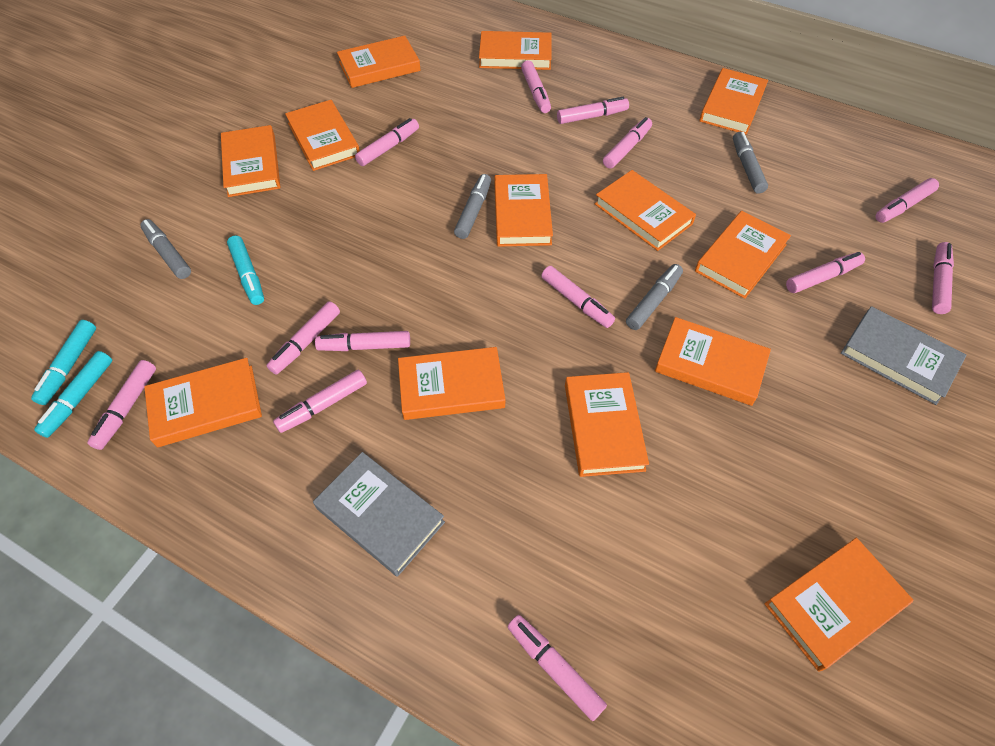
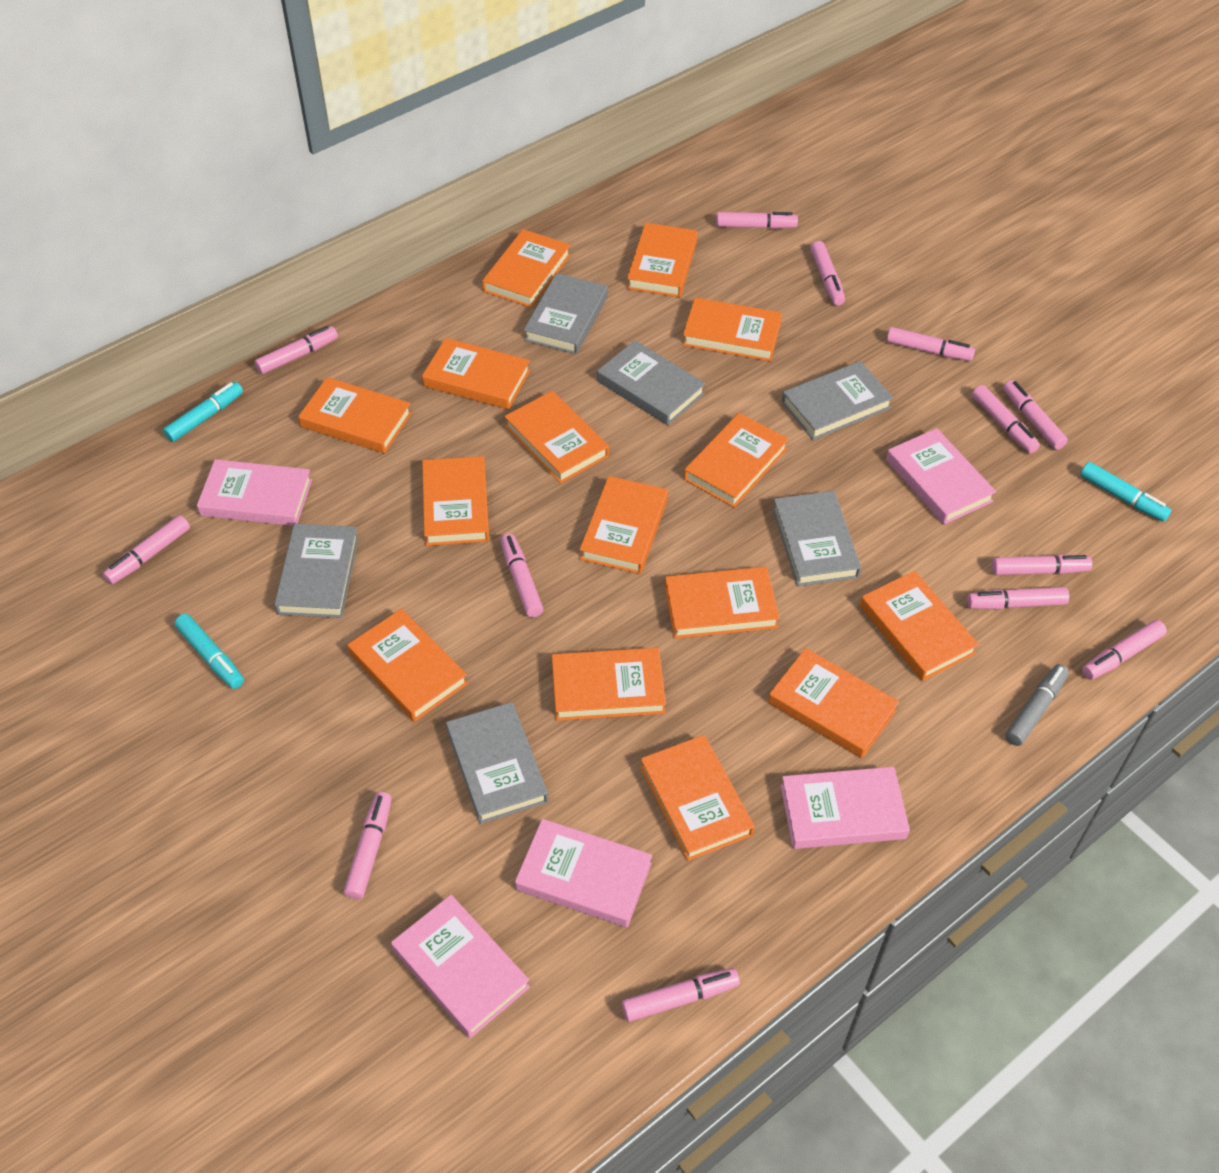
grey book: [313,452,445,577] [841,306,966,405] = 2 -> [274,524,359,618] [446,702,548,824] [524,273,608,354] [597,340,706,425] [773,491,861,586] [782,361,893,440] = 6
grey marker: [140,219,191,279] [454,174,491,239] [626,264,683,330] [733,132,768,194] = 4 -> [1005,664,1069,746] = 1
orange book: [144,358,262,447] [221,125,280,197] [285,100,360,171] [337,36,421,88] [398,347,505,420] [479,31,552,70] [494,174,553,247] [565,372,649,477] [595,170,696,251] [655,317,771,406] [695,211,791,299] [700,68,768,135] [764,538,914,671] = 13 -> [298,377,412,454] [348,609,468,722] [422,338,530,409] [422,456,489,546] [482,229,571,308] [504,391,609,484] [552,648,666,721] [580,476,668,574] [627,223,698,297] [640,735,755,861] [665,567,780,639] [682,297,782,361] [684,413,789,507] [768,648,899,758] [860,571,979,681] = 15
pink book: none = 0 -> [197,459,312,526] [391,895,530,1038] [515,819,652,927] [780,767,910,849] [886,428,996,525] = 5

